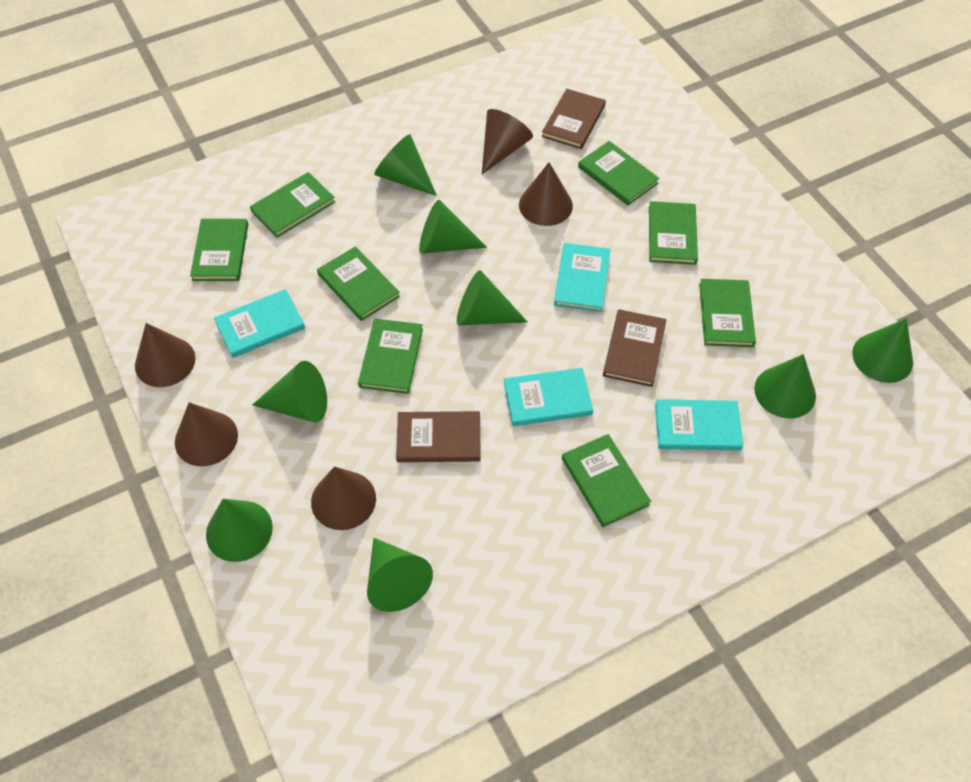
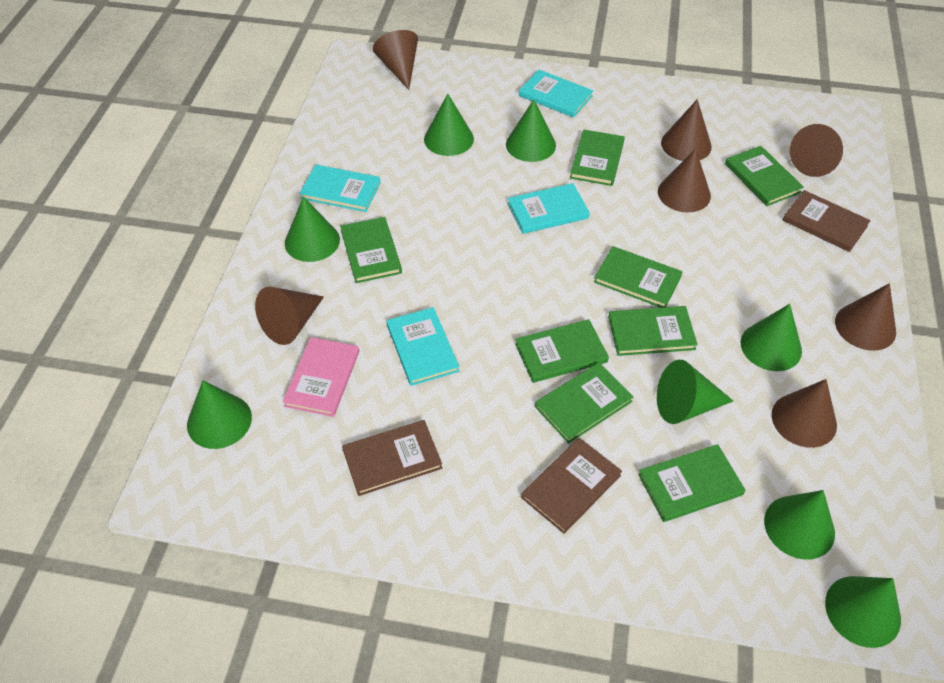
brown cone: [135,323,196,387] [175,402,238,466] [311,466,376,530] [482,109,533,174] [519,162,573,226] = 5 -> [255,287,324,345] [373,30,418,90] [658,148,711,212] [661,99,712,161] [772,379,837,448] [790,124,843,177] [835,283,896,350] = 7
pink book: none = 0 -> [283,337,359,417] = 1

